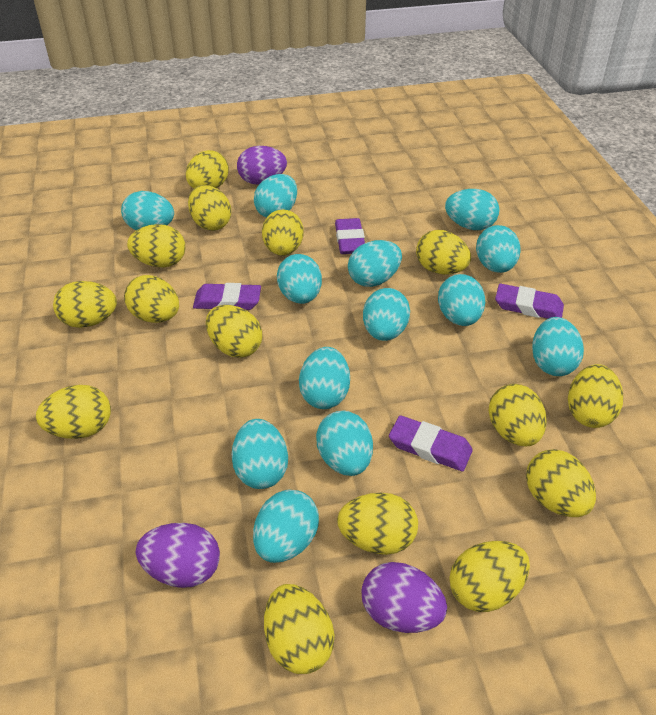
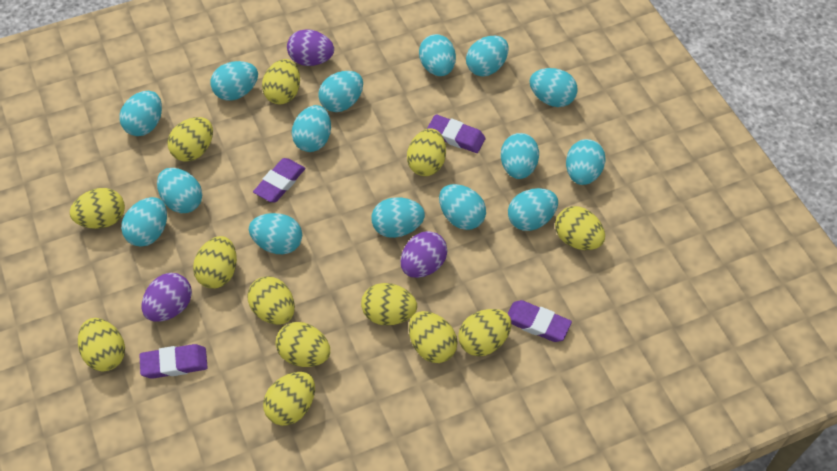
turquoise egg: [121,191,174,230] [232,419,288,489] [253,490,319,563] [254,174,297,218] [277,254,322,304] [299,347,350,409] [316,410,373,476] [348,240,402,287] [363,288,410,341] [438,274,485,326] [445,189,499,230] [476,225,521,273] [532,317,584,376] = 13 -> [119,91,162,136] [121,197,167,247] [157,168,202,213] [211,61,258,101] [249,213,302,254] [292,105,331,152] [318,71,363,112] [371,197,425,238] [419,34,456,76] [439,184,486,230] [466,36,508,76] [501,133,539,179] [508,188,558,231] [529,68,578,107] [566,139,606,185] = 15
yellow egg: [36,385,111,439] [53,281,117,328] [124,275,179,323] [127,224,185,267] [186,150,229,188] [188,185,231,231] [206,305,262,358] [262,210,304,256] [264,584,334,674] [337,493,418,555] [416,230,471,275] [450,541,530,612] [489,384,547,446] [526,449,596,517] [568,364,623,428] = 15 -> [70,188,125,229] [78,318,125,371] [168,117,213,162] [193,236,237,288] [247,276,295,325] [262,59,300,105] [263,372,315,426] [275,322,330,367] [361,283,417,325] [407,128,446,176] [409,311,458,363] [458,309,511,356] [555,206,605,250] = 13

